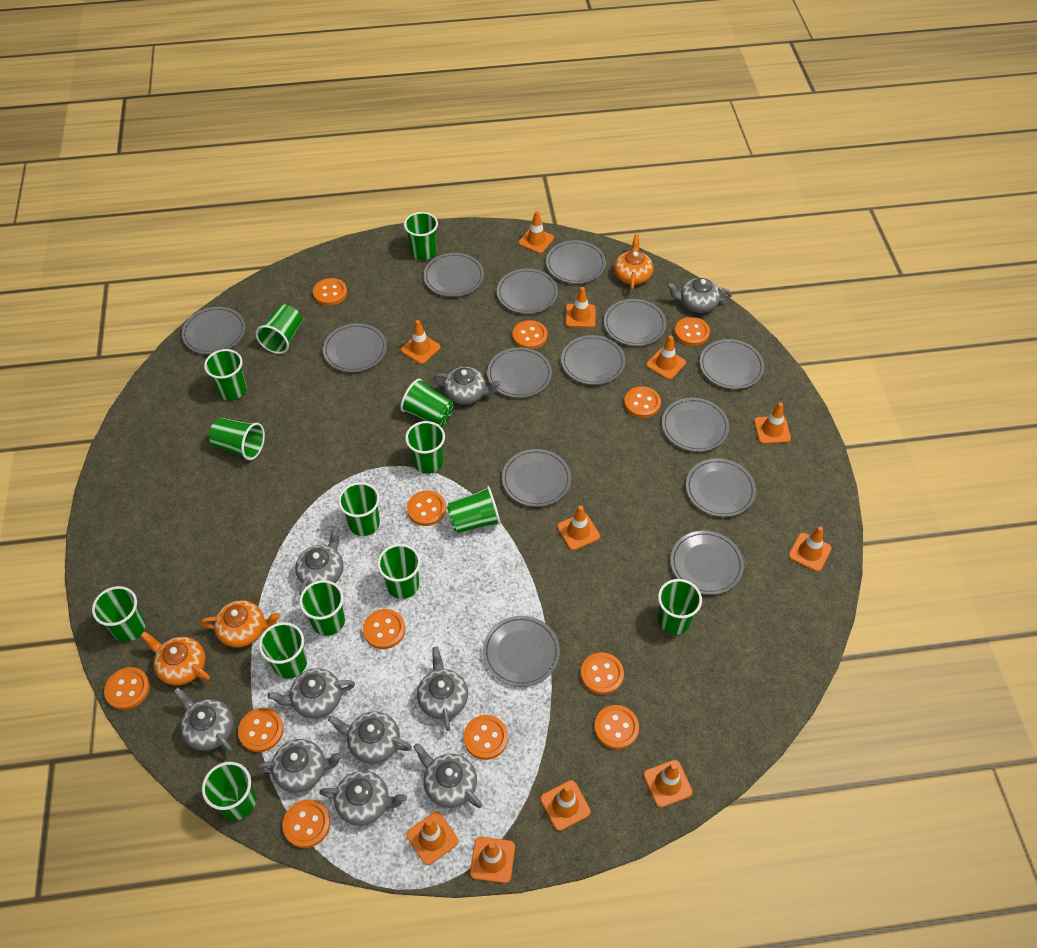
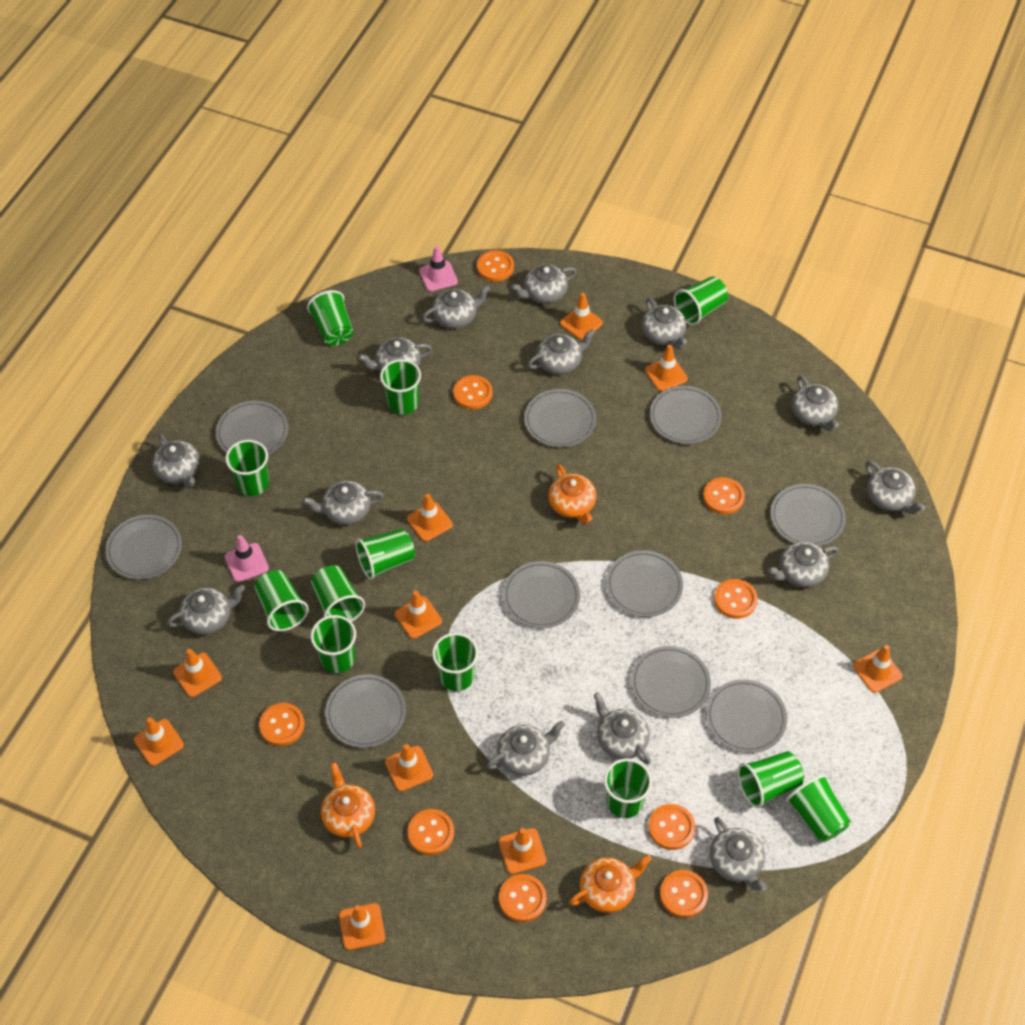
green cup: [92,586,146,642] [202,762,256,820] [204,349,247,400] [209,418,265,460] [255,304,302,354] [259,622,307,679] [299,580,345,636] [338,482,380,536] [377,544,421,599] [400,379,454,426] [404,212,438,260] [405,421,445,474] [447,486,501,533] [658,579,702,635] = 14 -> [225,440,269,496] [254,570,309,631] [307,290,354,346] [311,565,365,622] [311,615,356,673] [355,529,415,580] [380,359,421,415] [432,633,478,691] [604,758,652,818] [674,276,728,325] [737,751,804,808] [786,774,851,842] = 12
grey plate: [182,307,245,354] [323,323,387,372] [424,253,484,297] [483,616,560,687] [487,347,552,398] [497,268,558,314] [502,449,571,507] [546,240,606,284] [561,335,625,385] [604,299,666,346] [662,398,729,452] [670,531,744,595] [686,458,756,517] [700,339,765,389] = 14 -> [105,515,182,580] [216,401,288,455] [325,675,406,748] [503,561,580,628] [524,389,596,447] [606,550,683,617] [631,646,711,718] [650,386,722,444] [706,679,787,753] [770,484,846,546] = 10
grey teapot: [174,687,234,752] [256,739,343,793] [268,668,355,719] [295,526,343,595] [319,771,407,826] [328,711,412,764] [413,743,482,808] [417,647,468,731] [433,367,501,404] [667,278,732,313] = 10 -> [152,434,200,488] [167,585,245,635] [303,481,384,525] [358,338,432,371] [422,285,490,329] [486,721,565,776] [511,265,577,304] [528,329,595,375] [594,692,651,764] [642,298,687,349] [710,817,767,891] [768,542,838,588] [792,375,839,431] [865,461,925,514] = 14
orange button: [104,667,150,710] [238,708,284,752] [283,799,330,848] [313,278,347,306] [363,609,405,649] [407,490,446,526] [464,715,508,760] [513,320,547,349] [581,652,624,695] [594,705,639,750] [624,386,661,418] [675,317,710,346] = 12 -> [259,703,305,746] [408,809,454,855] [453,375,493,409] [477,250,514,282] [499,874,547,922] [648,804,695,850] [660,870,708,918] [703,477,745,514] [714,579,758,619] = 9
orange traffic cone: [401,320,440,364] [406,811,458,865] [470,837,515,883] [519,211,554,254] [540,780,591,831] [557,506,600,550] [566,287,596,328] [644,760,693,808] [646,335,686,380] [754,402,791,444] [789,526,832,572] = 11 -> [134,717,184,766] [173,649,222,697] [339,903,385,950] [385,744,433,791] [395,591,442,639] [407,494,453,541] [499,828,547,874] [560,293,603,340] [645,345,688,391] [853,645,902,693] = 10
pink traffic cone: none = 0 -> [225,535,269,582] [419,246,458,291] = 2

